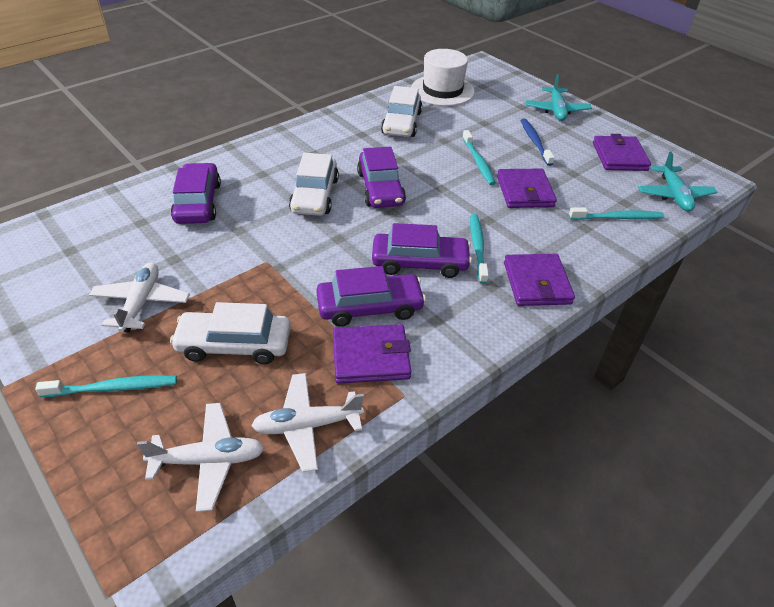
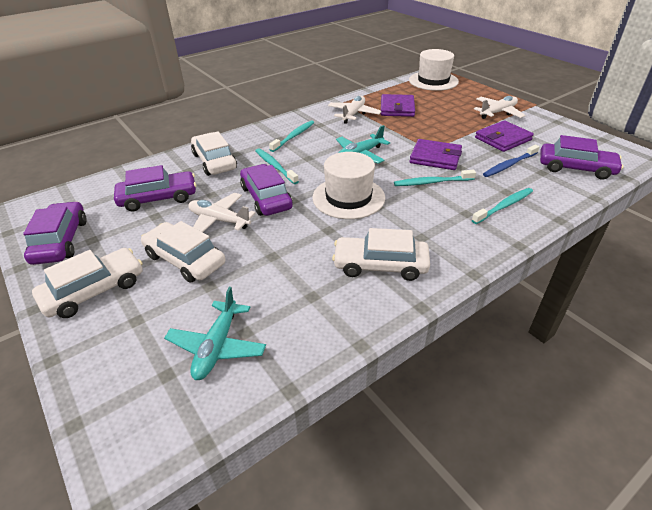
purple wallet: [333,324,411,384] [497,169,557,208] [504,254,575,306] [593,134,651,171] = 4 -> [381,94,415,117] [409,139,462,170] [475,120,534,152] = 3
white car: [170,302,291,364] [289,153,339,216] [381,86,422,137] = 3 -> [32,248,142,318] [141,221,225,283] [191,131,237,176] [332,228,430,281] = 4
white hat: [411,49,475,106] = 1 -> [313,152,385,219] [409,49,459,91] = 2

